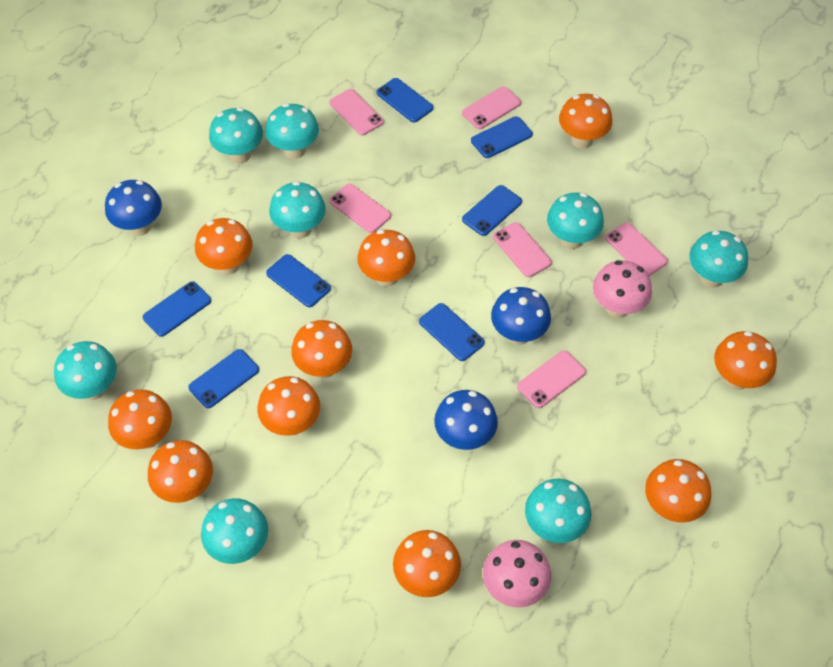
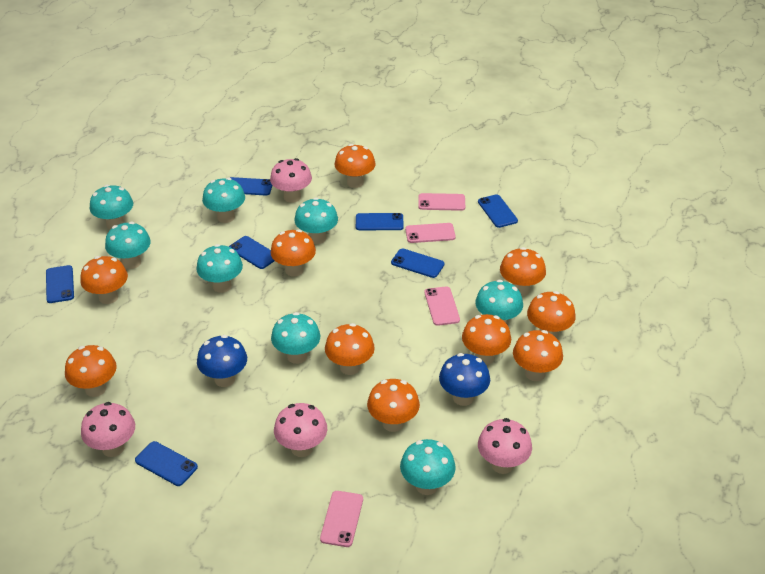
blue mushroom: [105,180,162,236] [434,390,498,450] [491,287,551,345] = 3 -> [197,335,247,387] [439,353,490,406] = 2
pink mushroom: [483,540,551,608] [593,260,652,318] = 2 -> [81,402,135,457] [270,158,312,203] [274,403,327,457] [478,418,532,474] = 4
pink phone: [329,89,384,135] [329,184,391,233] [462,86,521,129] [493,222,552,277] [517,350,586,408] [605,223,668,276] = 6 -> [320,491,363,547] [405,223,456,243] [418,193,465,211] [425,286,460,326] = 4

